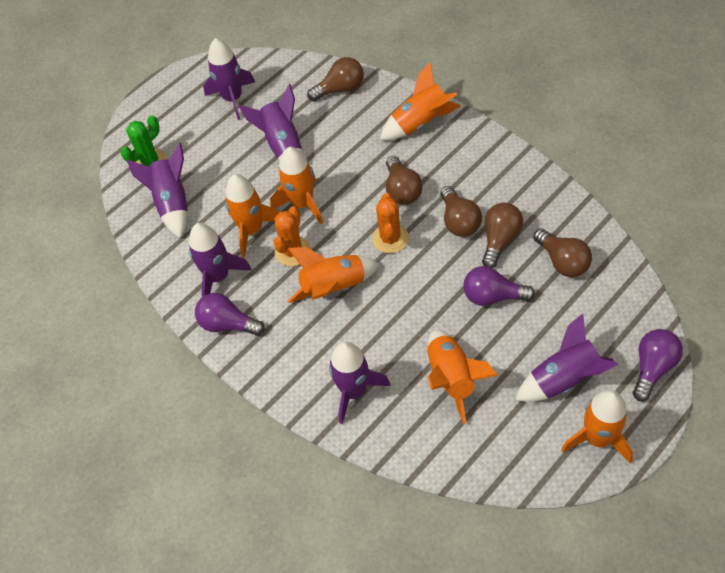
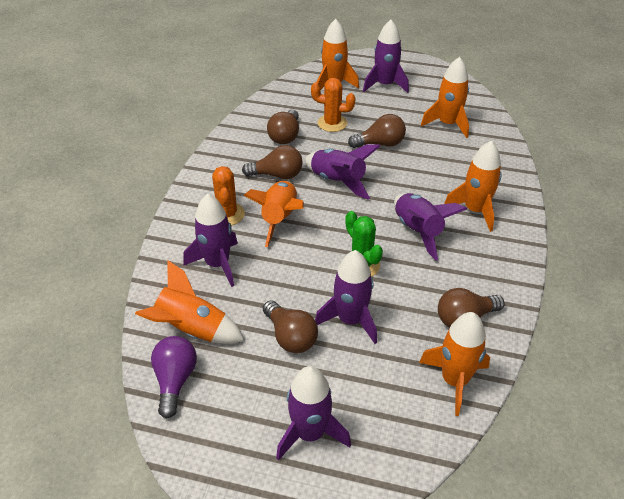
purple light bulb: [195,293,265,336] [463,266,535,306] [633,329,683,401] = 3 -> [151,336,197,419] = 1

